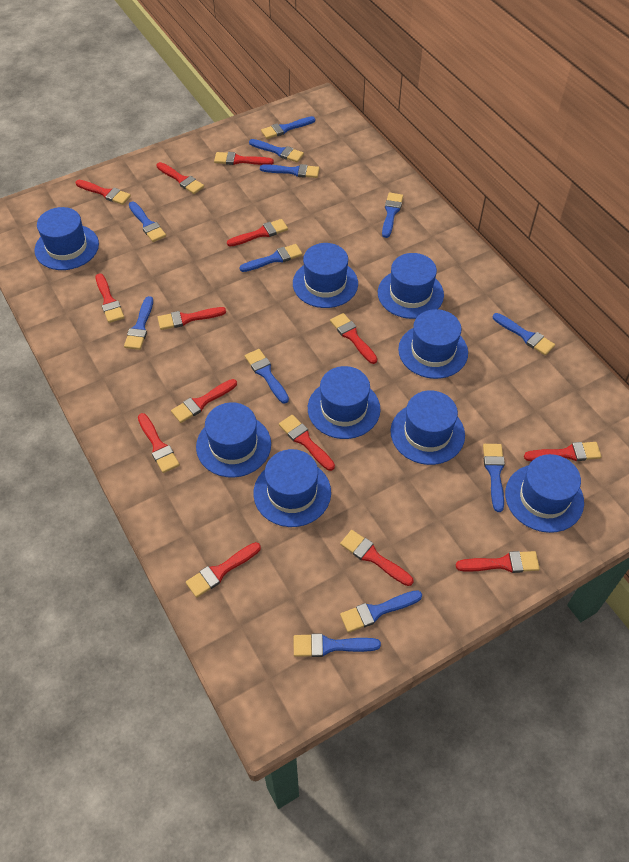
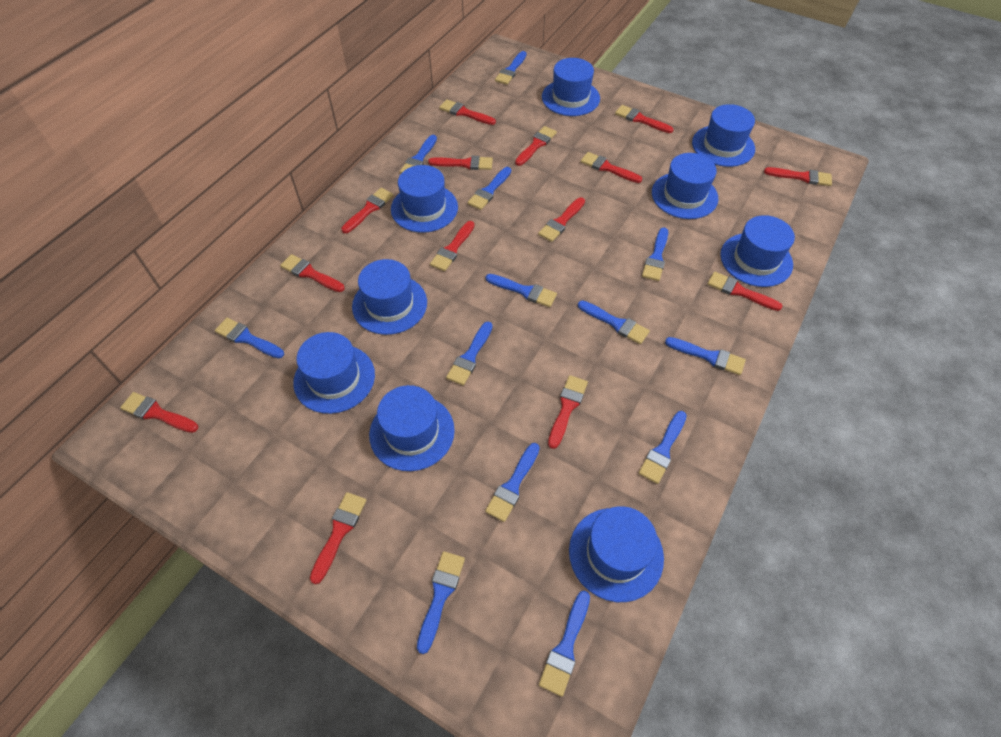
blue brush: [124,296,153,350] [129,202,166,242] [239,244,302,272] [245,349,289,403] [249,139,304,162] [260,164,320,178] [261,116,315,139] [294,633,381,657] [340,590,422,633] [382,193,403,238] [483,444,505,512] [493,313,555,355] = 12 -> [215,318,284,358] [400,135,437,173] [417,551,465,654] [446,321,493,385] [467,167,511,210] [485,443,540,522] [486,274,557,307] [495,51,527,85] [539,591,590,697] [578,300,650,344] [639,411,687,484] [642,227,668,281] [665,337,746,375] = 13

